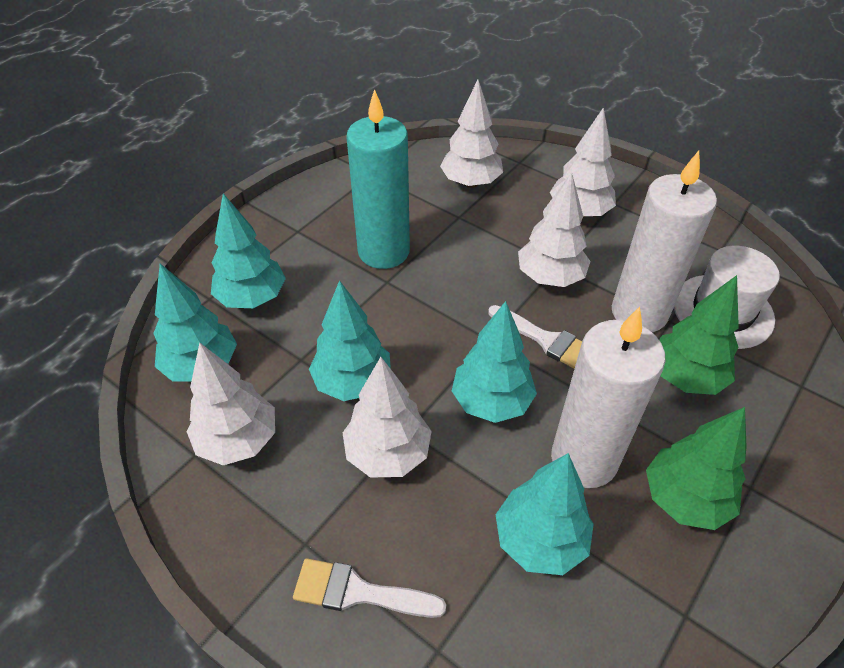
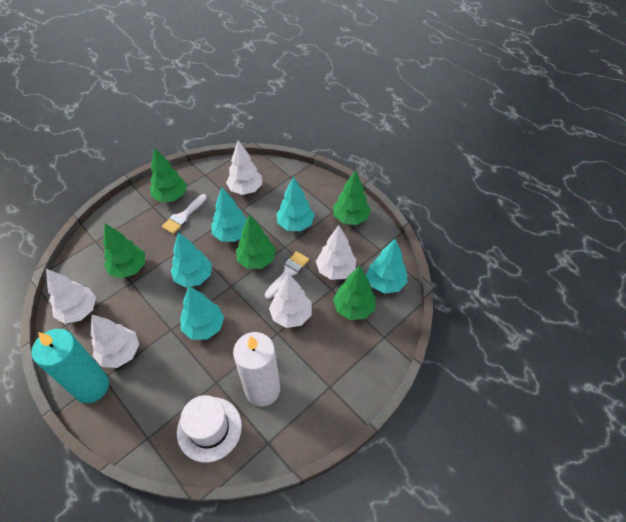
green tree: [646,407,747,530] [659,275,739,395] = 2 -> [103,223,145,278] [150,148,187,202] [236,214,276,269] [333,170,371,225] [333,266,376,320] = 5
white candle: [551,307,665,488] [612,151,717,332] = 2 -> [233,332,280,406] = 1

